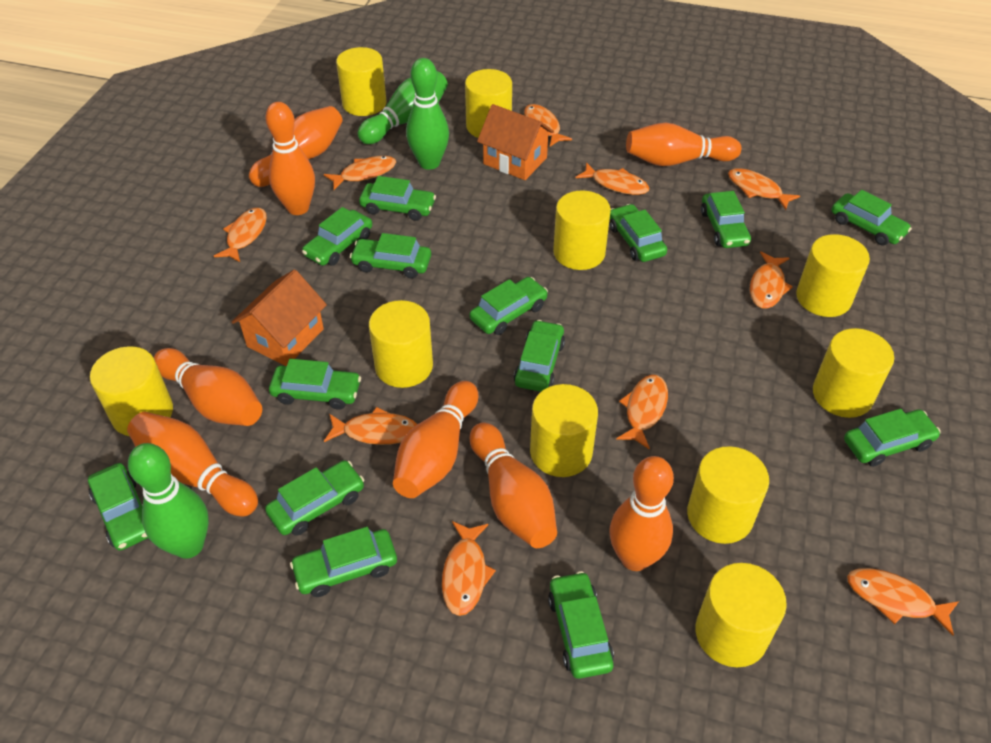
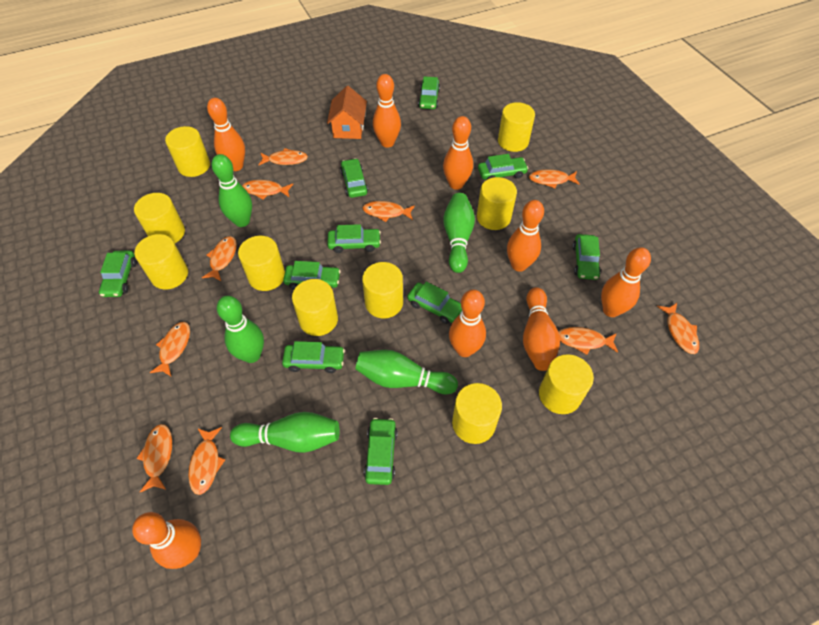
green bowling pin: [128,443,209,559] [358,71,448,144] [406,58,449,170] = 3 -> [212,154,252,227] [217,296,264,363] [230,412,340,453] [355,350,458,394] [443,193,475,273] = 5
green car: [88,463,148,551] [265,460,364,536] [269,359,361,410] [290,527,397,597] [302,207,372,266] [350,233,431,278] [359,176,436,221] [470,277,548,335] [514,320,565,392] [548,571,614,679] [609,204,667,262] [701,191,751,248] [831,190,912,245] [844,409,941,467] = 14 -> [99,251,136,297] [282,341,345,373] [283,261,341,289] [327,224,381,253] [340,158,368,198] [364,418,398,485] [407,281,462,324] [418,76,440,109] [478,154,529,180] [572,234,601,280] = 10
orange house: [231,269,327,366] [477,104,554,180] = 2 -> [327,86,367,139] = 1

